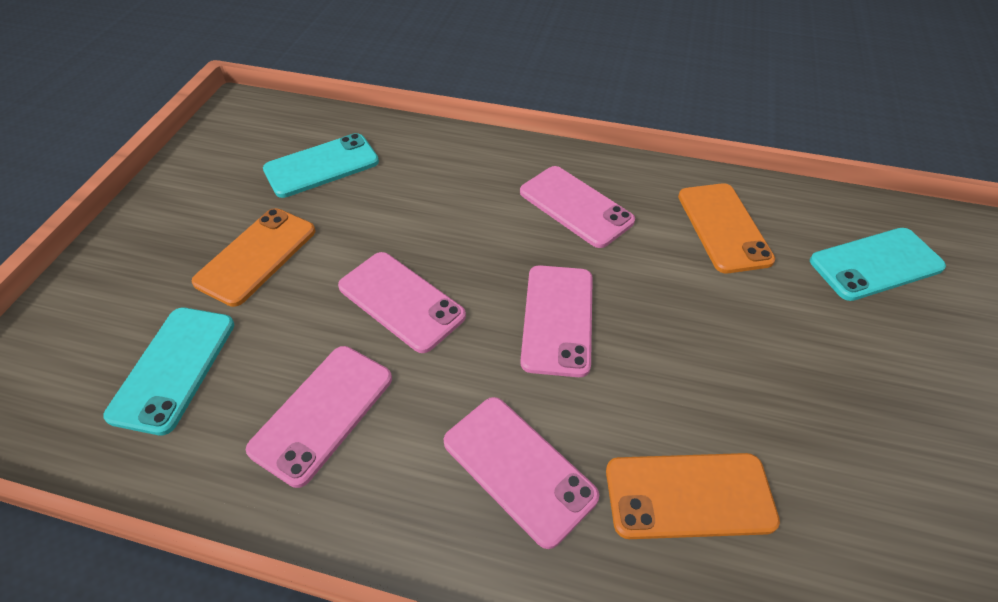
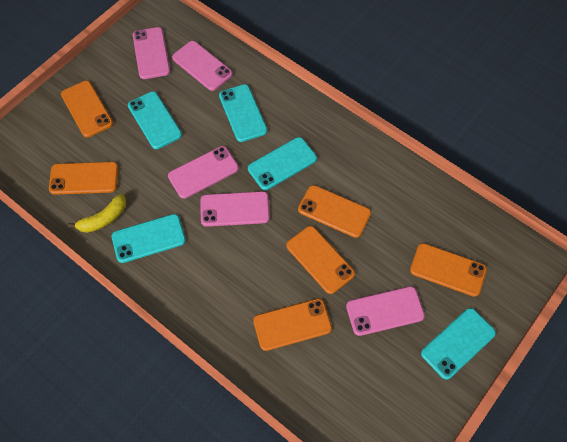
orange phone: [192,208,315,307] [606,453,780,539] [678,183,775,273] = 3 -> [49,162,118,195] [61,81,113,137] [253,299,332,351] [286,226,355,294] [298,185,371,238] [410,243,487,297] = 6
turquoise phone: [103,308,234,435] [263,133,379,198] [810,228,946,301] = 3 -> [111,214,186,263] [128,91,182,149] [219,84,267,142] [248,137,317,190] [421,308,496,380] = 5
yellow banana: none = 0 -> [68,194,126,233] = 1

